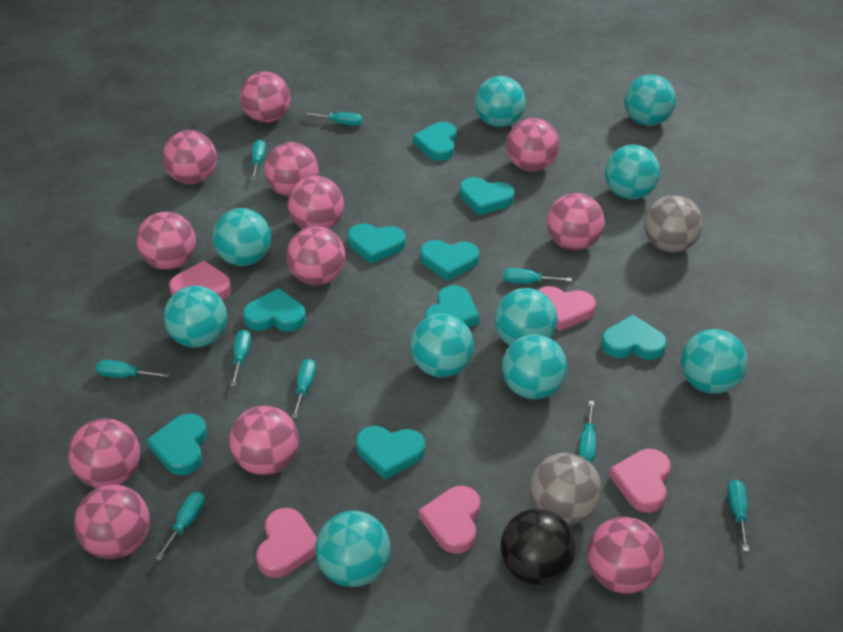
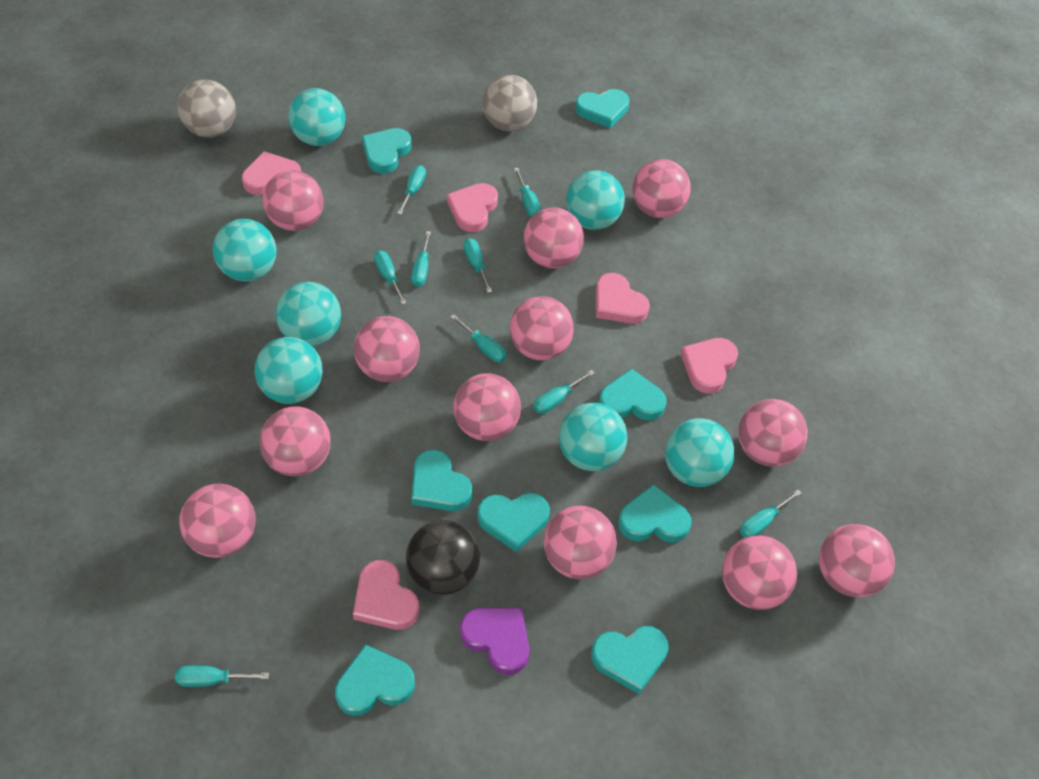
purple heart: none = 0 -> [460,608,529,675] = 1
turquoise ball: [164,286,227,348] [212,208,271,266] [315,510,390,587] [410,314,474,378] [475,76,526,127] [495,288,557,346] [502,334,567,399] [605,145,660,200] [624,75,676,126] [681,329,748,394] = 10 -> [213,219,277,281] [255,337,323,404] [275,282,341,346] [288,88,345,146] [559,403,627,471] [566,170,625,230] [665,418,734,487] = 7
turquoise heart: [147,413,207,475] [243,288,306,332] [348,223,405,264] [356,426,425,480] [413,122,457,161] [420,240,479,281] [425,285,479,327] [460,177,514,215] [601,315,667,360] = 9 -> [335,644,415,716] [362,128,412,174] [411,450,472,511] [477,493,550,552] [575,89,630,128] [591,626,669,694] [599,368,667,421] [618,484,692,543] = 8

